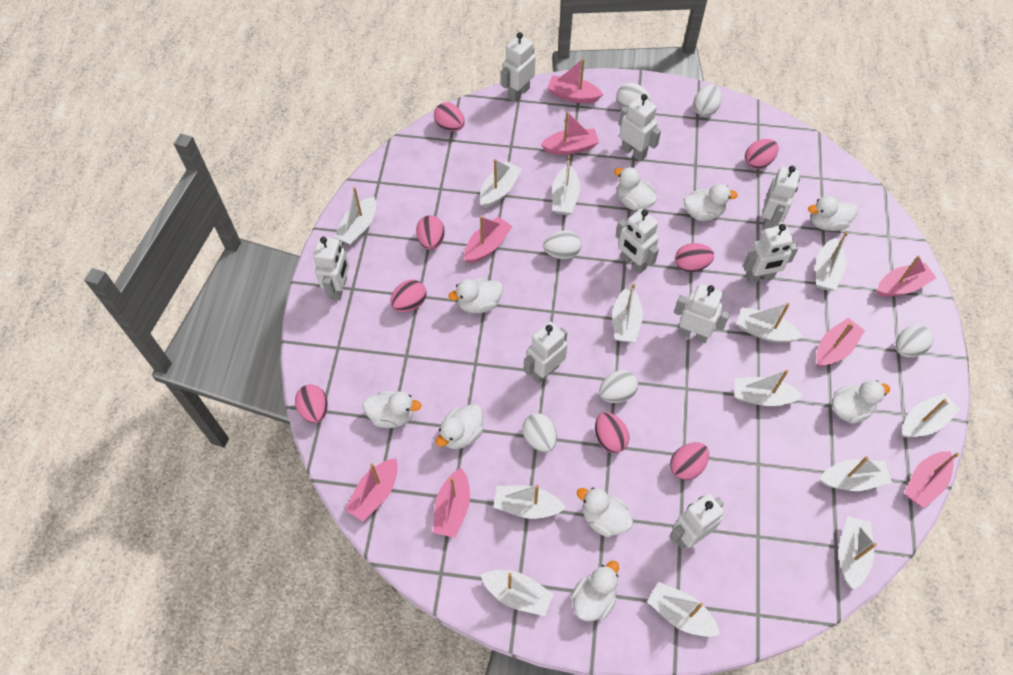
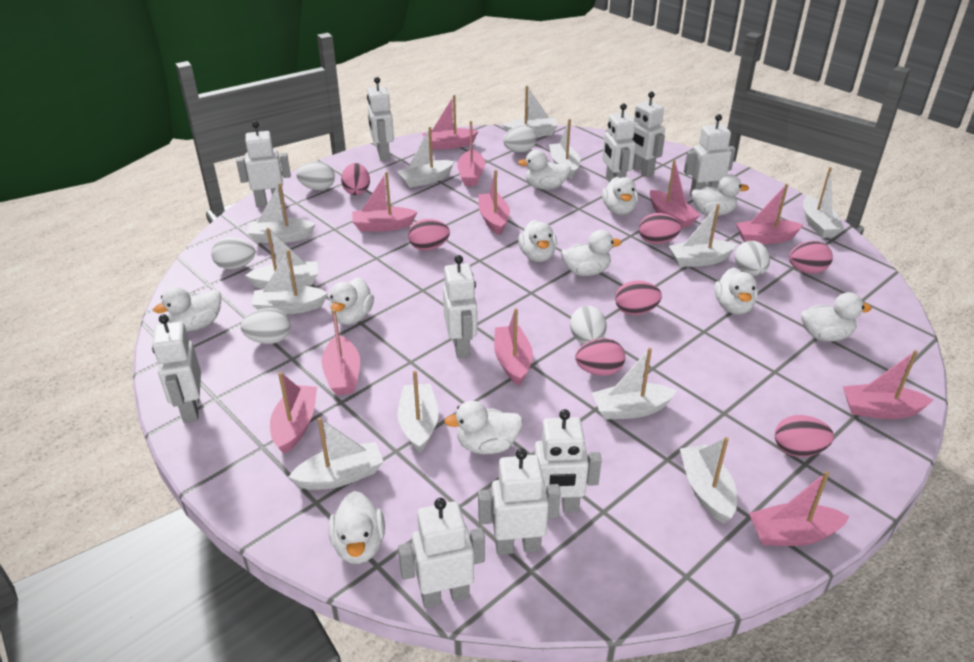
pink boat: [345,458,398,521] [433,468,470,538] [464,216,513,263] [541,111,599,155] [547,58,603,103] [816,318,865,367] [877,255,936,297] [904,451,959,508] = 8 -> [270,372,317,454] [322,309,360,395] [352,172,417,232] [422,95,478,150] [457,121,485,186] [478,170,510,235] [494,308,533,385] [650,160,700,229] [736,184,803,244] [749,471,850,546] [843,350,933,419] = 11
pink egg: [295,384,328,423] [390,279,427,312] [416,215,445,250] [434,102,465,132] [595,412,629,453] [670,442,709,480] [675,243,714,272] [745,139,779,169] = 8 -> [341,163,370,195] [408,219,450,251] [575,338,625,376] [615,280,662,315] [639,213,681,244] [775,415,834,457] [789,241,833,274] = 7
white boat: [334,187,376,246] [480,159,522,208] [481,570,554,616] [493,485,566,519] [552,156,580,215] [612,283,643,342] [647,582,720,637] [735,370,803,406] [737,303,802,343] [816,232,848,291] [820,456,892,491] [839,516,877,590] [902,393,960,438] = 13 -> [245,228,318,289] [247,183,316,243] [252,250,328,314] [289,417,383,490] [397,127,454,188] [397,371,439,453] [503,86,558,137] [549,119,580,179] [592,348,677,420] [669,204,737,267] [680,437,737,524] [803,167,844,238] = 12
white duck: [363,391,422,428] [436,404,484,449] [448,278,503,313] [571,561,619,621] [577,488,633,537] [614,167,657,211] [684,184,738,221] [808,196,858,231] [832,380,890,424] = 9 -> [153,287,221,331] [328,491,385,564] [329,277,374,325] [444,401,523,454] [518,150,571,190] [518,220,557,262] [561,230,622,276] [602,177,638,215] [692,174,749,216] [714,268,758,315] [801,292,872,342] = 11
white robot: [313,237,349,301] [501,32,536,102] [524,321,568,384] [616,209,659,274] [619,94,661,162] [669,494,724,549] [674,284,730,343] [743,224,798,283] [762,166,800,230] = 9 -> [152,314,201,423] [236,121,291,207] [367,77,394,161] [398,498,485,608] [443,255,477,359] [478,448,561,555] [530,409,602,513] [602,103,636,182] [632,92,665,177] [684,114,736,197] = 10

